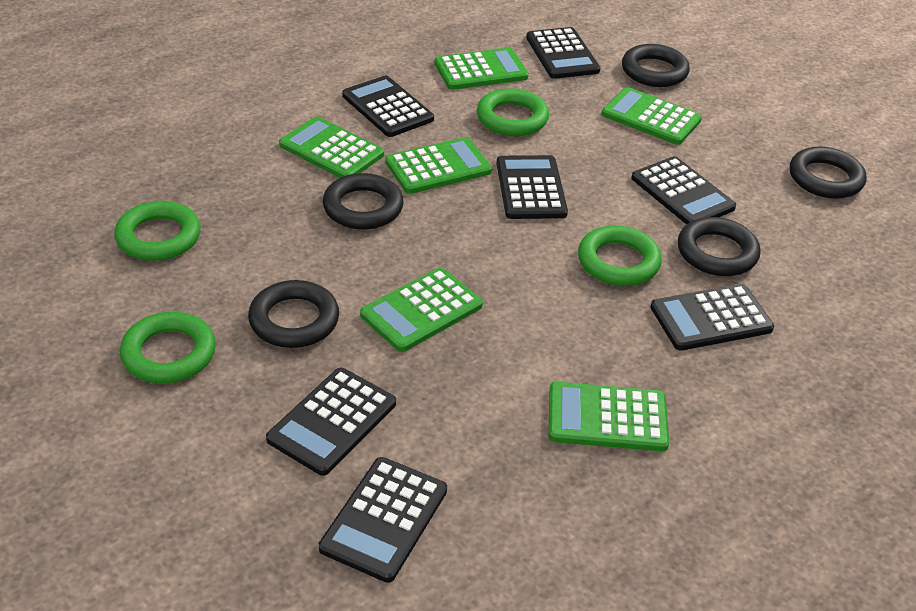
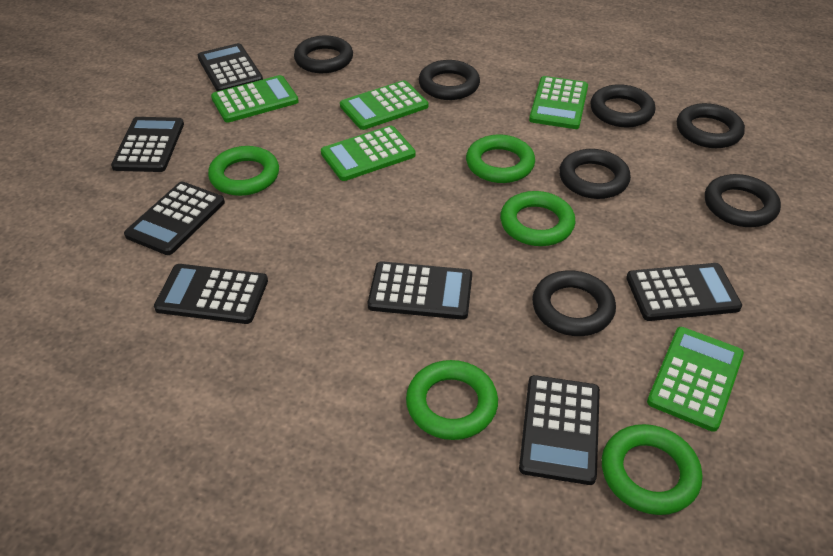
black ring: [248,280,339,348] [323,173,403,230] [622,44,690,87] [678,217,761,276] [790,146,866,199] = 5 -> [294,36,353,73] [419,60,480,100] [532,270,616,336] [559,149,631,199] [590,84,655,127] [677,103,745,148] [705,174,781,227] = 7
green calculator: [279,116,384,178] [360,268,483,352] [385,137,492,194] [435,48,529,90] [549,382,669,451] [602,87,702,145] = 6 -> [211,75,299,122] [321,125,416,181] [340,80,428,130] [529,76,588,129] [647,327,744,432] = 5
green ring: [114,201,201,261] [120,312,216,384] [477,88,549,136] [578,225,662,286] = 4 -> [208,146,279,196] [406,360,498,440] [466,135,535,183] [500,191,575,246] [602,424,702,515] = 5

